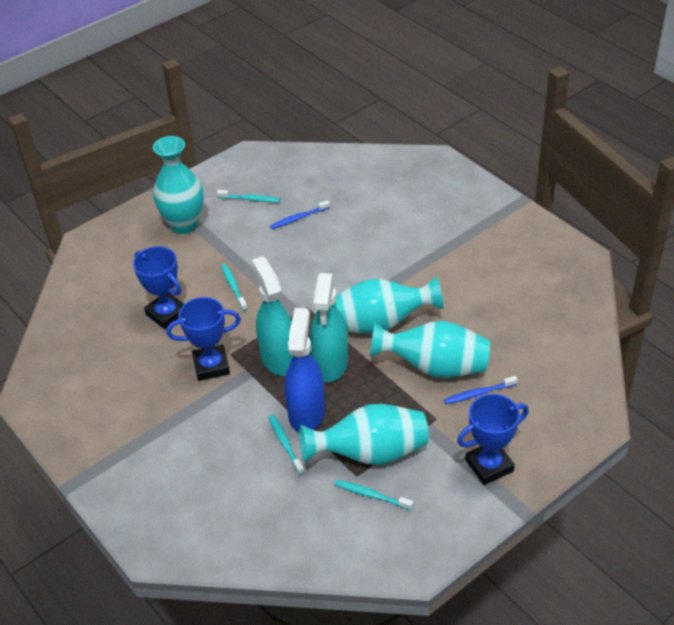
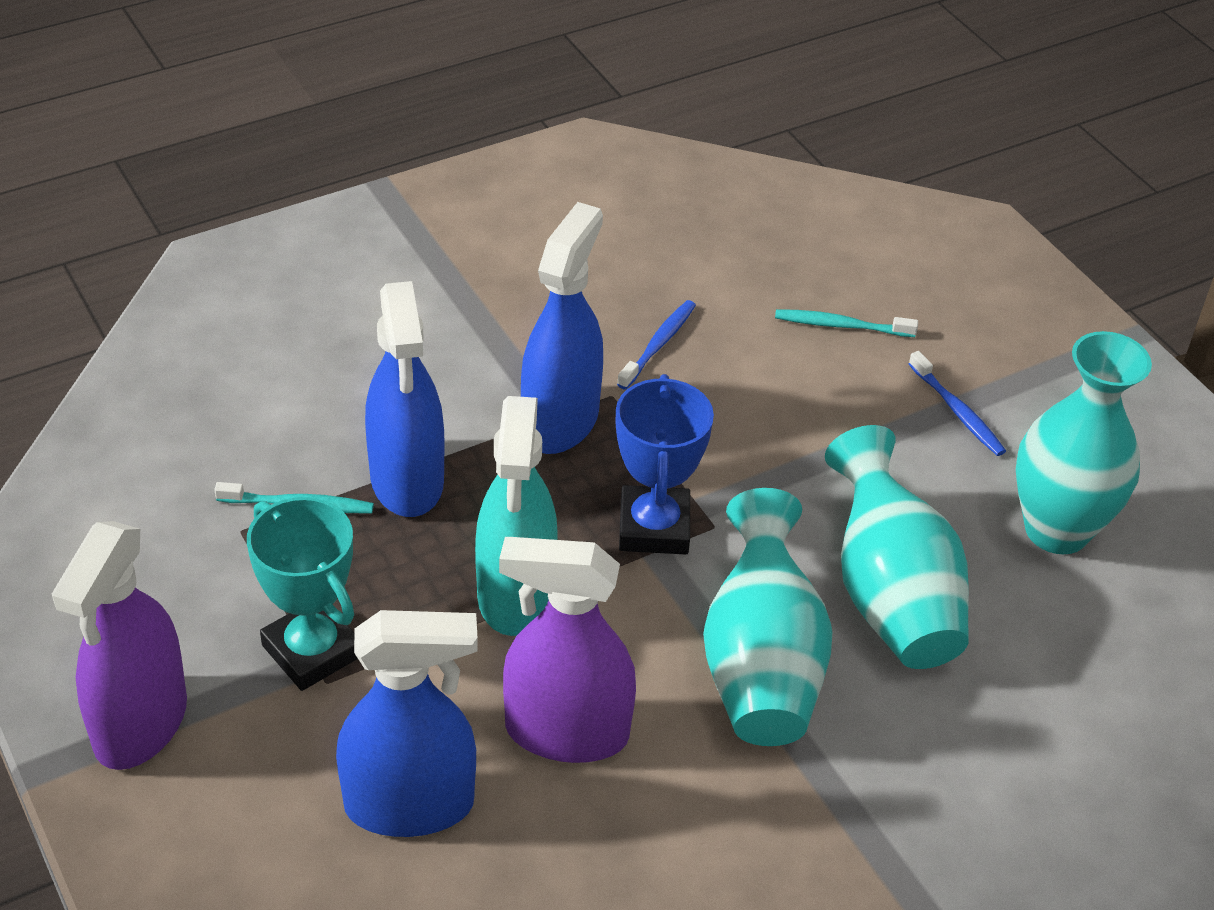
blue spray bottle: [284,308,325,432] = 1 -> [336,610,478,837] [365,281,445,517] [521,202,603,454] = 3
blue trophy: [133,246,184,329] [166,297,241,381] [457,394,529,485] = 3 -> [616,374,714,554] = 1
purple spray bottle: none = 0 -> [52,521,187,770] [499,537,636,763] = 2
turquoise spray bottle: [252,256,293,376] [310,273,348,382] = 2 -> [475,396,558,636] = 1
turquoise toothbrush: [217,190,280,202] [221,264,248,311] [268,415,304,475] [334,480,413,510] = 4 -> [214,482,374,514] [775,309,918,337] = 2
turquoise trophy: none = 0 -> [247,497,358,691] = 1
turquoise vase: [153,136,204,234] [299,404,429,465] [334,276,444,334] [370,321,490,378] = 4 -> [703,488,832,746] [825,425,969,669] [1016,331,1152,554] = 3

